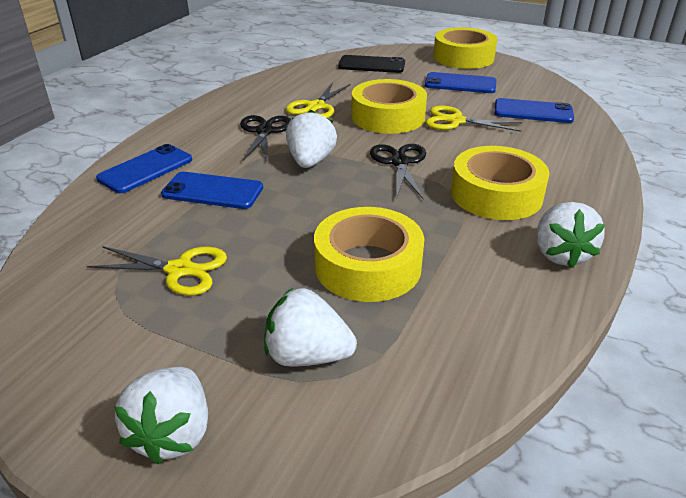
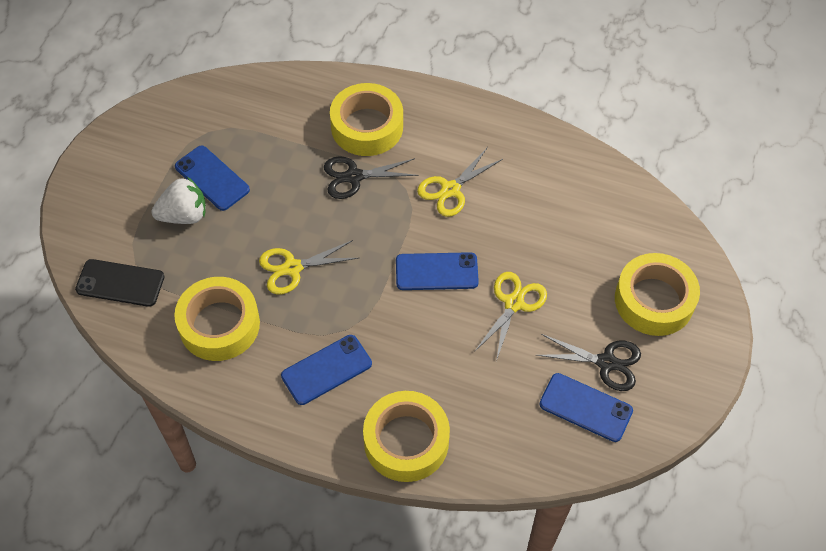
white strawberry: [114,367,208,464] [265,288,357,367] [286,110,337,168] [536,202,605,268] = 4 -> [151,177,206,224] = 1

